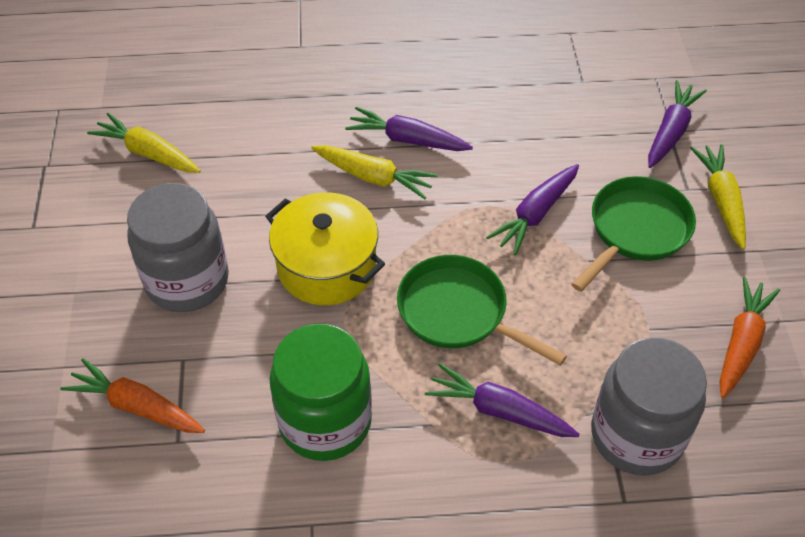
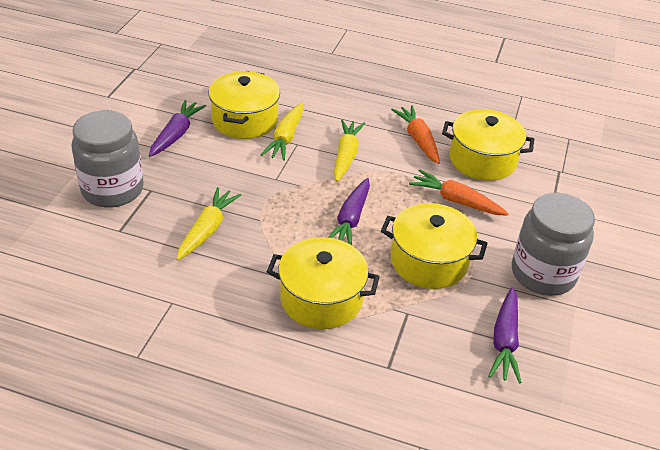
green jar: [270,324,372,461] = 1 -> none = 0
green pan: [397,255,567,366] [571,176,696,292] = 2 -> none = 0
purple carrot: [345,107,473,151] [425,363,580,437] [486,164,579,255] [648,80,707,168] = 4 -> [149,100,206,157] [328,178,370,245] [488,287,521,384] = 3
yellow pot: [265,192,385,305] = 1 -> [209,71,280,139] [267,237,380,329] [381,203,487,289] [442,109,534,181] = 4

